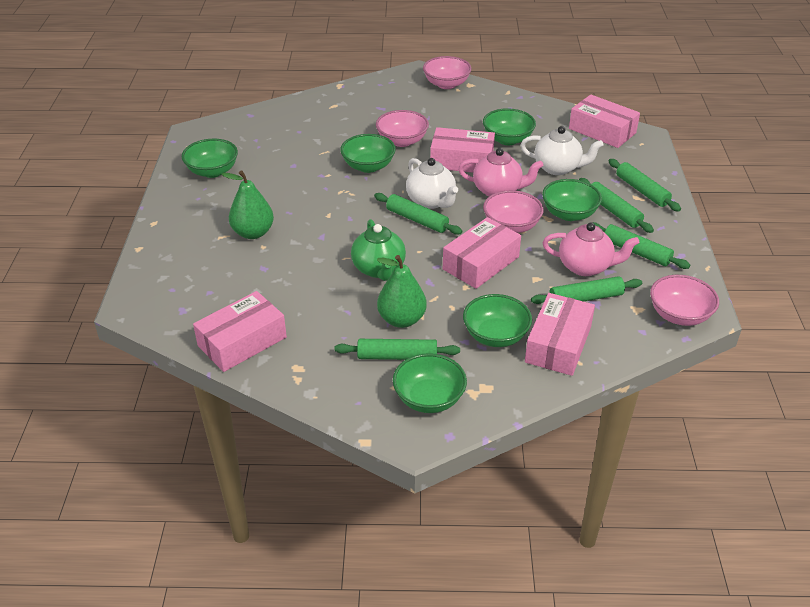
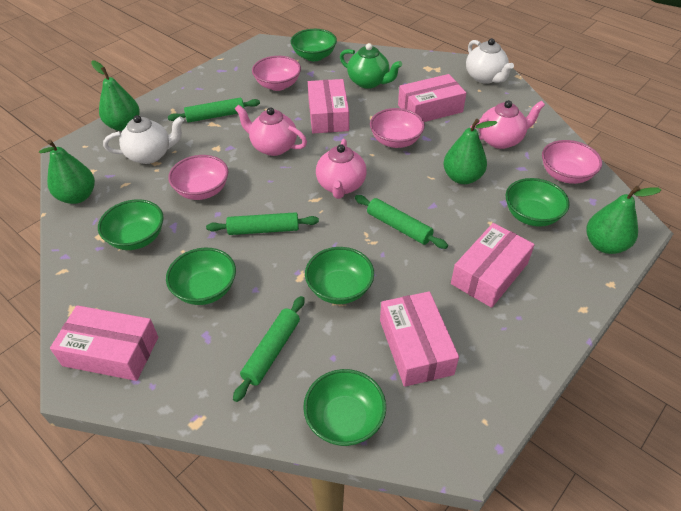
green pear: [221,171,274,239] [377,255,427,328] = 2 -> [39,140,95,204] [91,61,140,131] [443,119,497,184] [586,186,661,254] = 4
green rolling pin: [334,339,460,360] [374,193,462,235] [531,276,642,304] [579,178,654,233] [592,222,690,269] [608,159,681,212] = 6 -> [168,98,260,123] [206,212,319,235] [233,296,305,402] [355,195,448,249] = 4
pink teapot: [458,148,543,196] [543,222,639,276] = 2 -> [235,105,307,156] [316,139,367,199] [470,100,545,149] = 3

